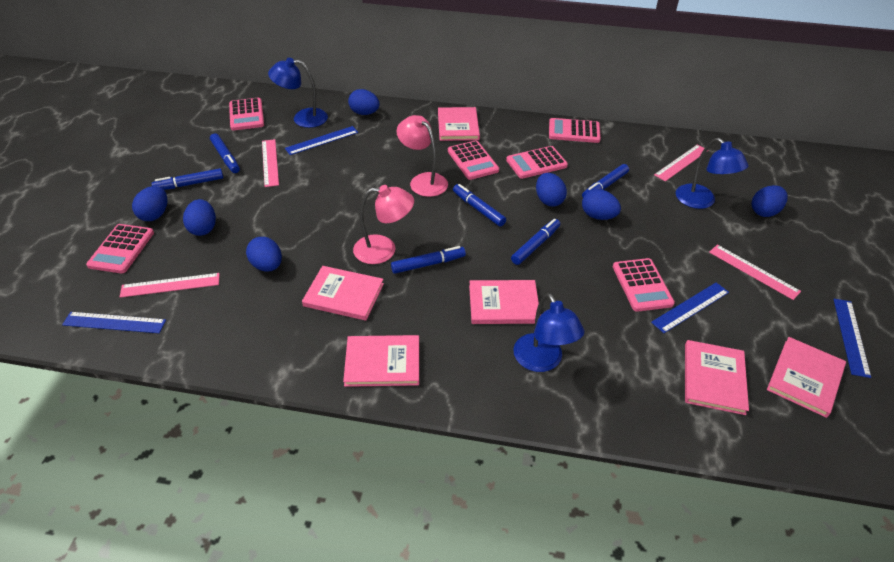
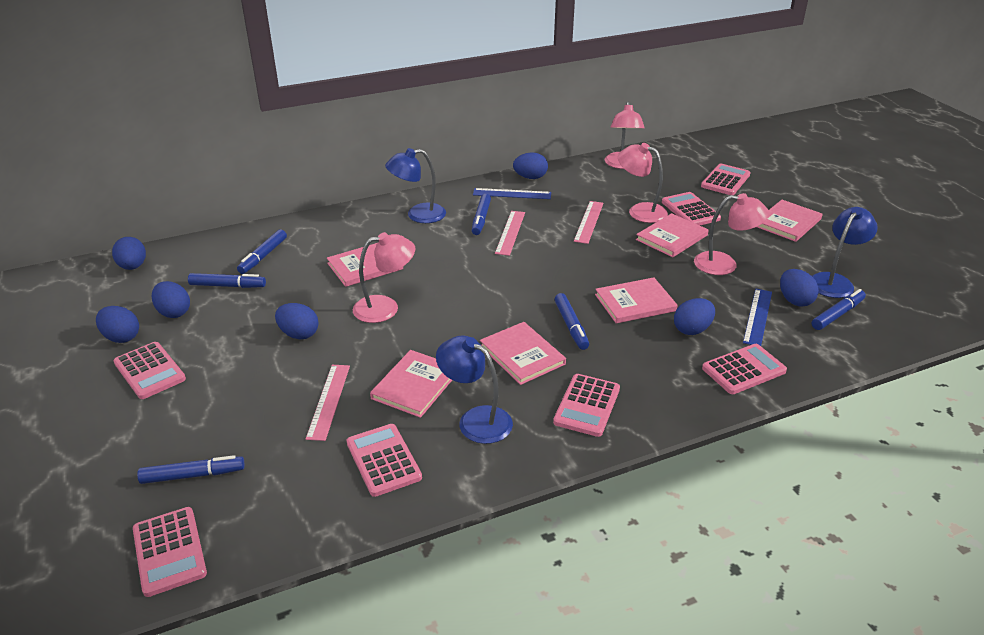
blue ruler: [62,312,166,333] [285,126,358,155] [651,282,729,333] [833,299,871,378] = 4 -> [473,188,551,199] [743,289,772,346] = 2
pink calculator: [86,224,154,273] [229,98,264,131] [448,140,499,180] [506,146,568,179] [549,118,601,143] [613,258,675,312] = 6 -> [113,342,186,399] [133,507,207,597] [346,424,422,497] [553,374,620,437] [662,192,721,225] [701,164,751,195] [702,344,787,394] = 7
pink lamp: [353,185,414,264] [397,115,448,197] = 2 -> [353,232,415,323] [605,102,645,169] [618,143,668,223] [694,193,770,275] = 4
pink ruler: [120,273,220,298] [262,139,279,187] [654,144,709,181] [709,245,801,300] = 4 -> [306,365,350,441] [495,211,525,256] [574,201,604,244] = 3

